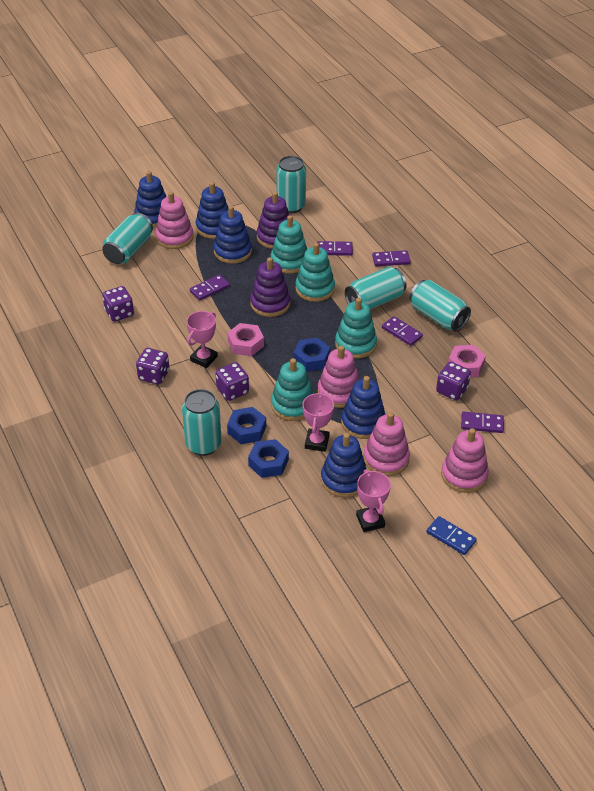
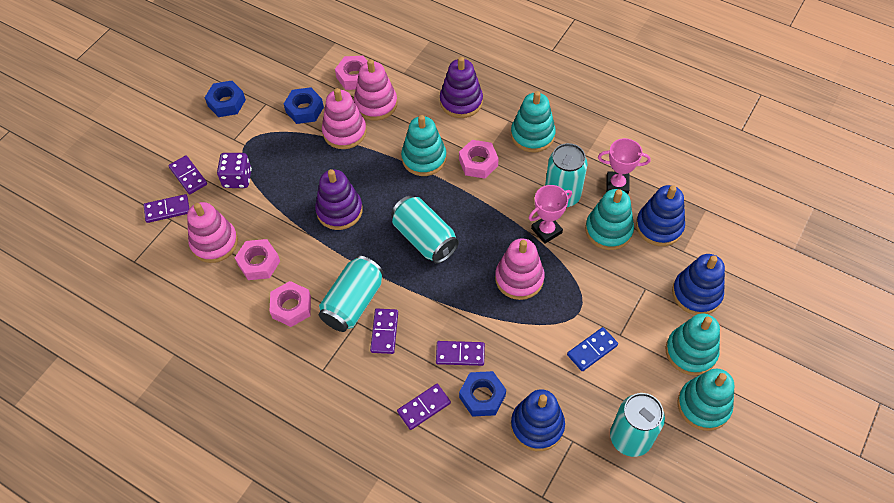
blue stacking toy: [134,171,166,228] [196,182,228,239] [214,206,252,264] [321,433,367,498] [341,376,386,439] = 5 -> [511,389,565,451] [636,185,685,246] [672,254,725,315] = 3
pink nut: [227,323,264,356] [448,345,486,377] = 2 -> [235,239,280,280] [269,281,311,327] [335,56,367,90] [459,140,499,179] = 4
pink trophy: [187,311,218,368] [303,392,334,452] [356,469,391,532] = 3 -> [528,185,572,244] [598,138,651,194] = 2
purple dice: [102,286,134,322] [136,348,169,385] [216,362,249,401] [436,362,471,400] = 4 -> [217,153,252,188] = 1
turquoise can: [102,213,153,264] [182,389,222,456] [276,156,306,213] [345,267,407,309] [410,280,471,331] = 5 -> [319,256,384,332] [391,196,459,264] [545,143,588,207] [610,393,665,457] = 4
turquoise stacking toy: [271,215,307,273] [271,358,313,421] [295,243,335,302] [335,298,377,359] = 4 -> [401,115,446,176] [511,91,556,152] [585,189,634,250] [666,313,720,375] [677,369,734,431] = 5

